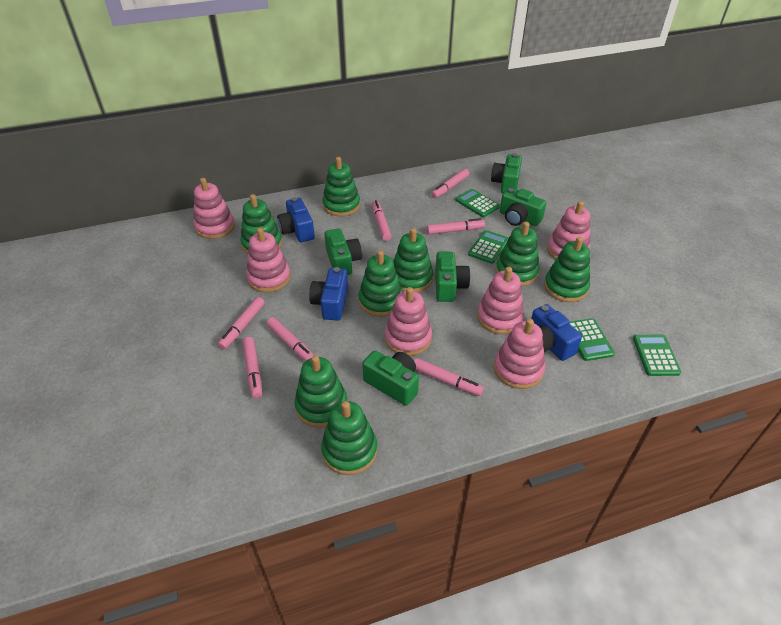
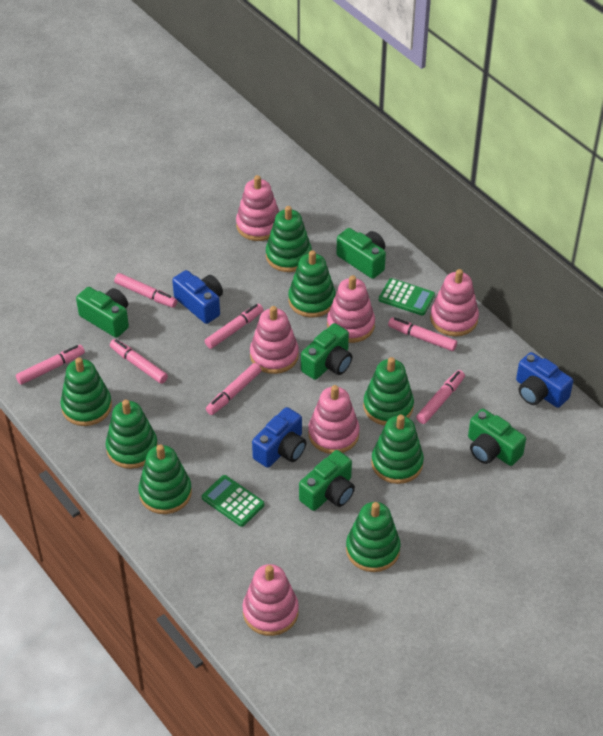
green calculator: [456,189,500,217] [468,230,508,264] [570,318,615,361] [633,335,681,376] = 4 -> [202,475,265,527] [379,278,435,316] = 2

